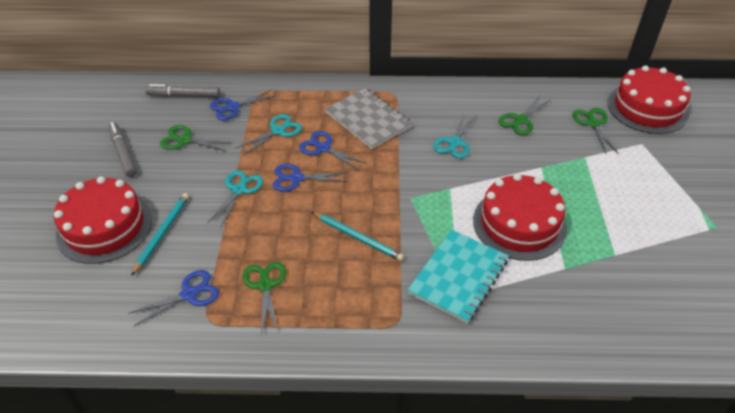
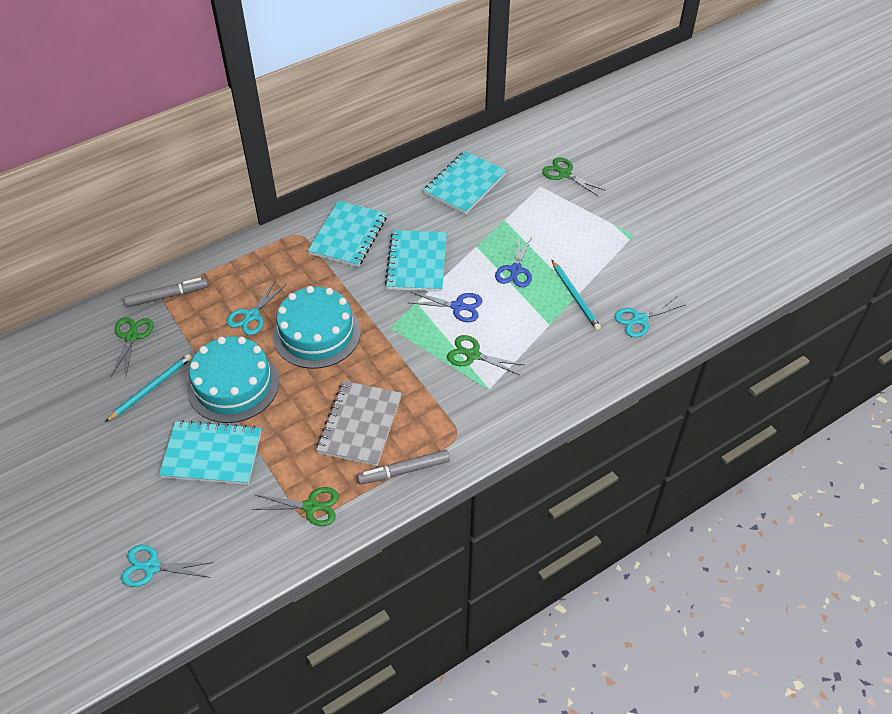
blue scissors: [128,270,219,326] [210,90,277,120] [273,164,347,192] [299,131,367,171] = 4 -> [410,292,482,322] [495,235,532,287] = 2
red cake: [54,176,152,264] [473,174,567,261] [607,65,691,134] = 3 -> none = 0
turquoise cake: none = 0 -> [187,336,279,423] [273,286,361,369] = 2
turquoise notebook: [408,229,509,323] = 1 -> [159,420,261,485] [308,201,387,267] [385,230,447,292] [423,151,506,214] = 4

